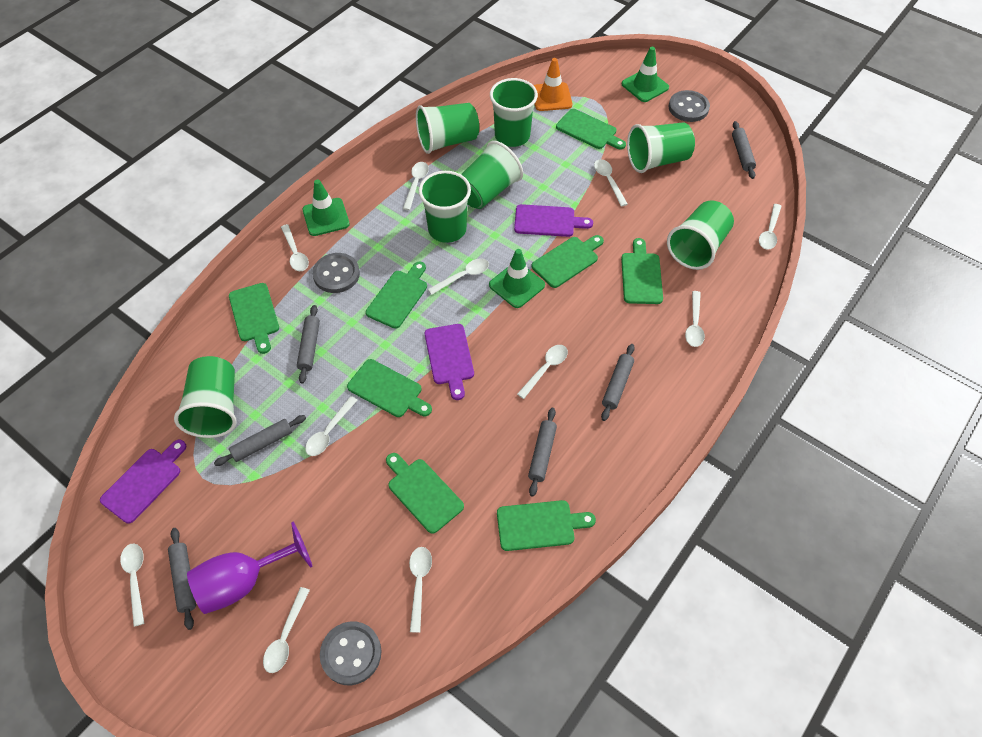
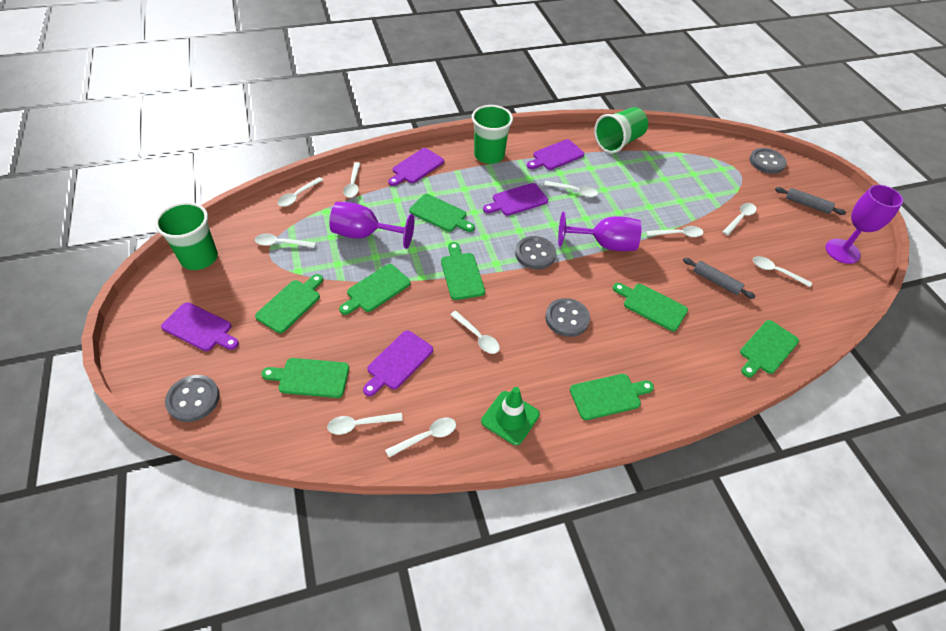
green cup: [174,356,237,438] [416,103,479,154] [418,171,471,243] [461,141,523,209] [490,78,538,147] [627,123,695,173] [667,200,734,270] = 7 -> [155,202,218,270] [472,105,513,164] [594,107,648,153] = 3
green traffic cone: [303,179,350,236] [489,249,545,308] [622,47,669,102] = 3 -> [481,387,540,445] = 1
grey button: [312,253,360,293] [320,621,381,685] [669,90,710,122] = 3 -> [165,375,220,422] [515,236,556,270] [545,298,590,337] [749,148,787,174] = 4
grey rolling pin: [168,528,196,630] [214,415,306,466] [297,305,320,383] [528,408,557,497] [601,344,635,421] [732,121,756,179] = 6 -> [683,258,756,299] [775,187,846,215] = 2
orange traffic cone: [534,58,572,111] = 1 -> none = 0
purple cutting board: [100,440,187,524] [425,324,474,400] [514,204,593,237] = 3 -> [161,302,239,351] [363,331,433,396] [388,148,444,186] [483,183,548,216] [527,139,584,170] = 5
purple goblet: [187,521,313,614] = 1 -> [329,202,414,249] [558,212,642,251] [826,185,903,264] = 3
white spoon: [120,543,145,627] [263,587,310,673] [281,224,309,271] [305,396,357,456] [403,162,429,210] [409,547,432,633] [428,258,489,295] [517,345,568,399] [594,159,628,206] [685,291,705,347] [759,204,781,250] = 11 -> [255,233,316,248] [277,177,323,207] [327,413,403,435] [343,162,361,198] [385,417,456,457] [450,311,500,354] [544,181,598,197] [646,226,703,237] [723,203,756,235] [753,256,812,287] = 10

